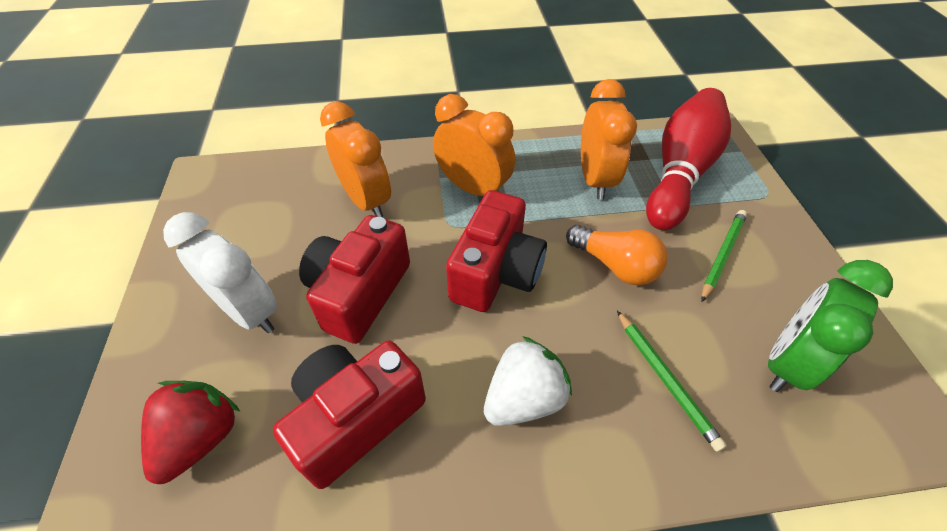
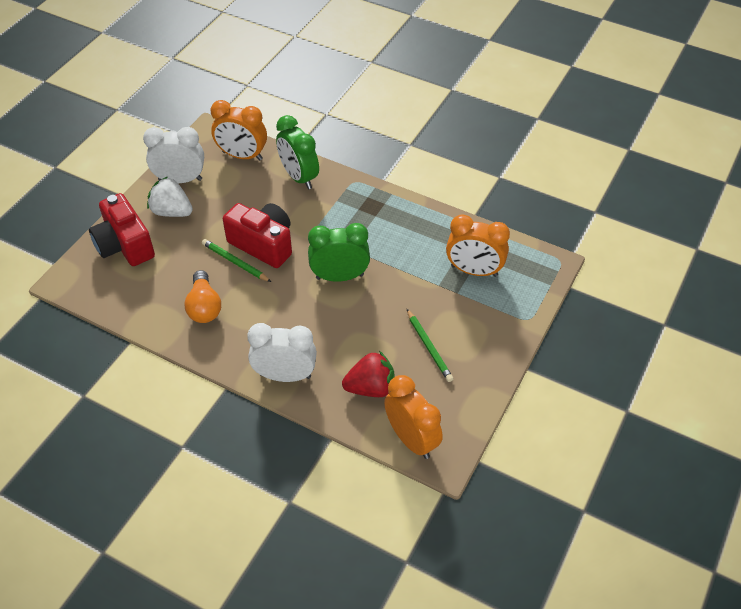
green clock: [768,260,893,392] = 1 -> [276,115,319,189] [308,223,370,282] = 2
red bowling pin: [646,88,731,230] = 1 -> none = 0
red camera: [273,341,426,489] [299,215,410,344] [446,190,547,312] = 3 -> [89,193,155,266] [223,203,292,268] = 2
white clock: [163,212,277,333] = 1 -> [143,127,204,183] [247,323,317,382] = 2

